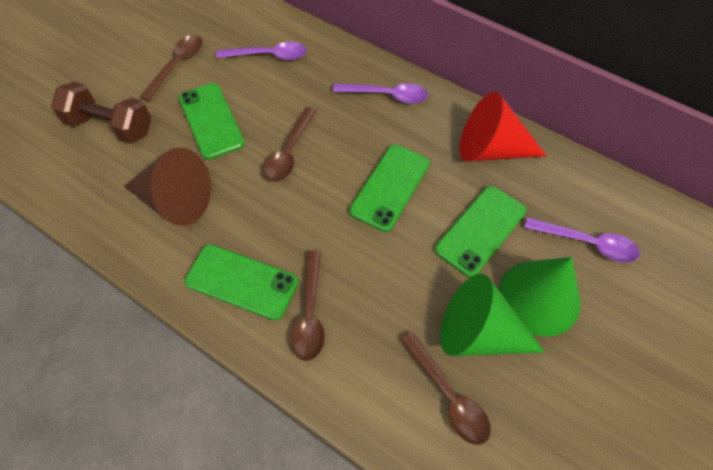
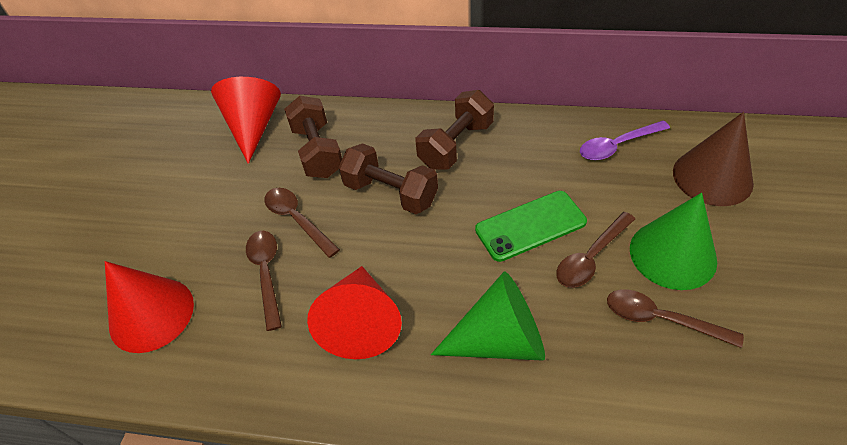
brown dumbbell: [51,82,151,144] = 1 -> [284,96,342,178] [339,143,438,214] [416,90,494,169] = 3
green phone: [179,83,245,160] [184,244,298,321] [349,144,430,232] [435,186,526,277] = 4 -> [475,191,587,262] = 1
purple spoon: [216,41,307,60] [333,83,428,104] [524,217,640,263] = 3 -> [580,121,670,161] = 1
red cone: [460,92,547,162] = 1 -> [105,261,194,353] [211,77,281,164] [307,266,402,359] = 3

